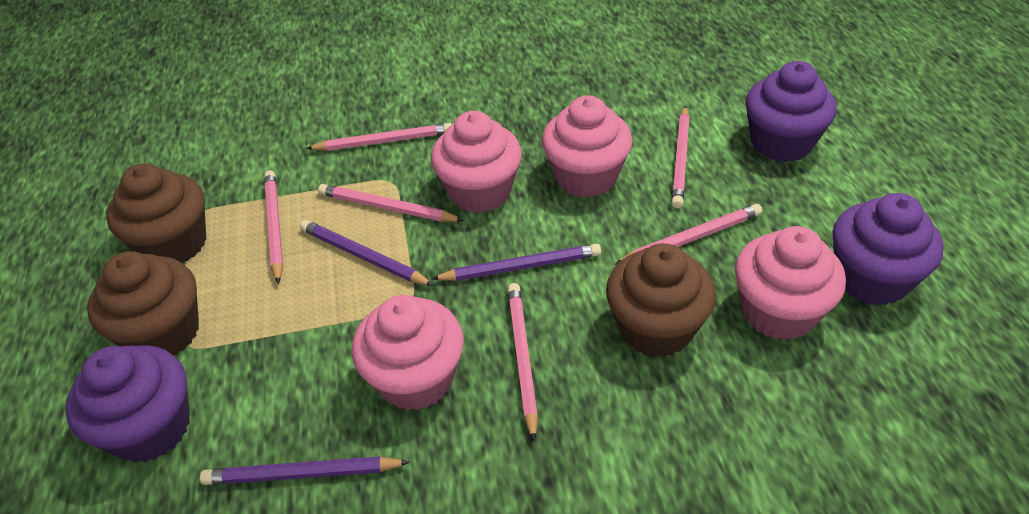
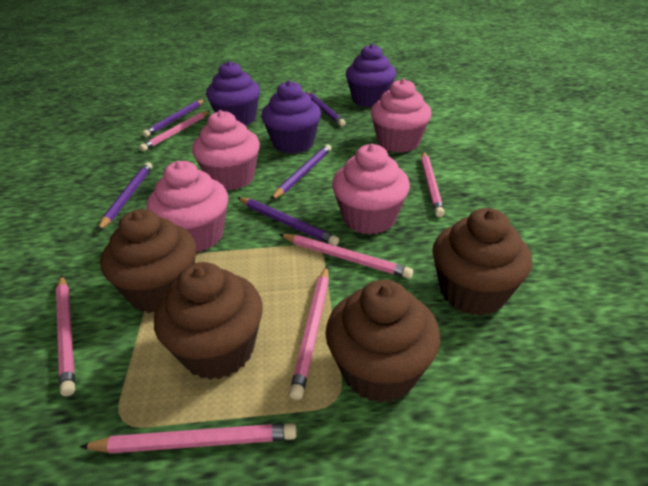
brown cupcake: [87,251,199,355] [106,164,206,263] [606,243,716,357] = 3 -> [100,209,196,313] [154,262,263,380] [325,280,440,403] [432,208,532,316] = 4
purple pencil: [200,456,410,485] [300,220,434,286] [432,244,601,281] = 3 -> [98,162,152,231] [142,99,205,137] [237,197,339,246] [271,144,331,200] [306,92,346,127] = 5

